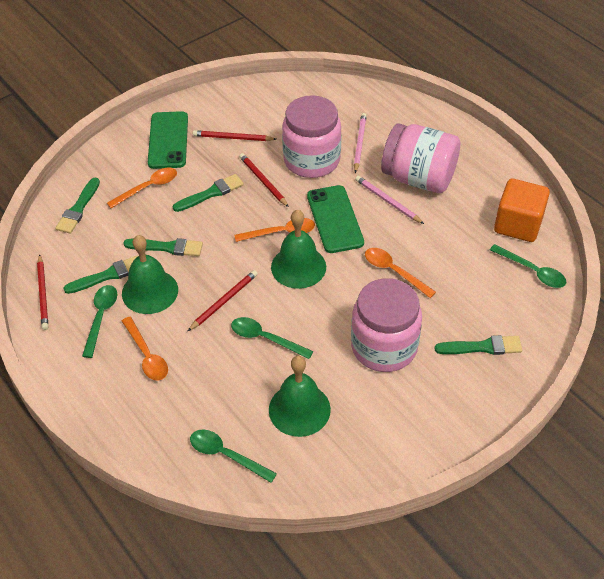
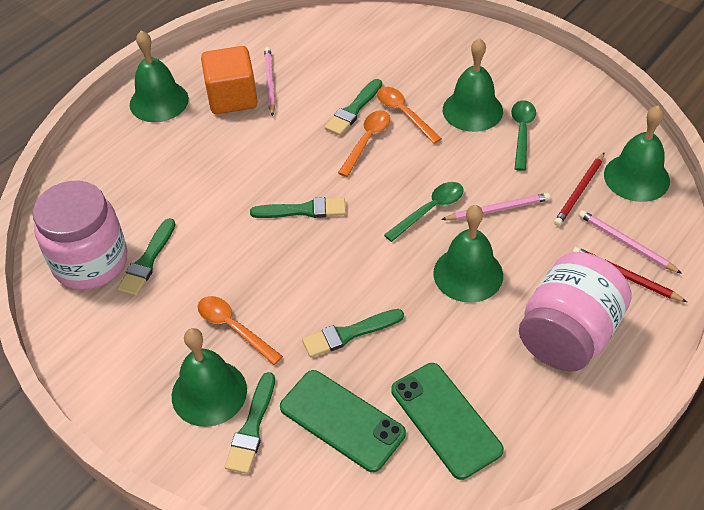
green bell: [122,235,178,314] [269,356,331,437] [271,210,326,289] = 3 -> [130,30,189,122] [172,328,247,427] [433,205,503,303] [443,38,503,132] [604,106,670,202] = 5
green spoon: [82,285,117,358] [190,429,277,483] [231,317,314,359] [490,244,566,288] = 4 -> [384,182,464,242] [511,100,536,171] = 2
orange spoon: [107,168,177,208] [122,317,168,380] [234,218,315,242] [365,248,436,298] = 4 -> [198,296,283,365] [338,110,390,177] [377,87,442,144] = 3
pink jar: [282,95,341,178] [351,278,422,372] [381,123,460,193] = 3 -> [33,181,128,290] [519,252,631,372] = 2
pink pencil: [354,113,367,173] [355,176,424,224] = 2 -> [264,47,275,116] [441,193,550,220] [579,210,682,274] = 3
red pencil: [37,254,48,330] [188,270,258,331] [193,130,276,141] [239,153,289,207] = 4 -> [554,152,605,226] [573,247,687,302] = 2

